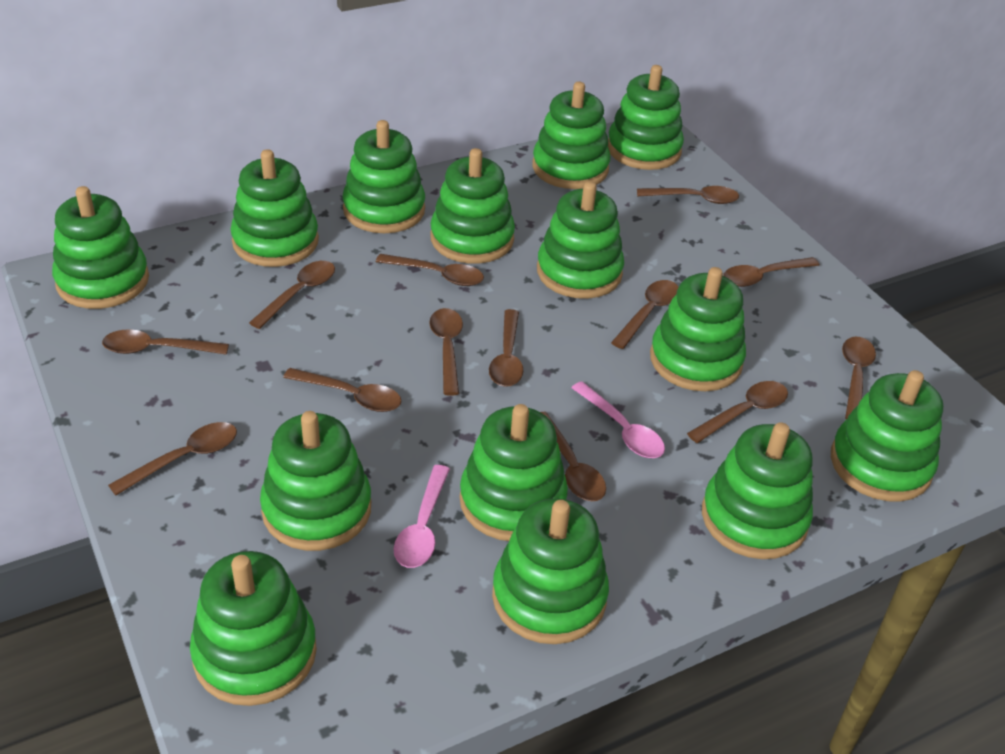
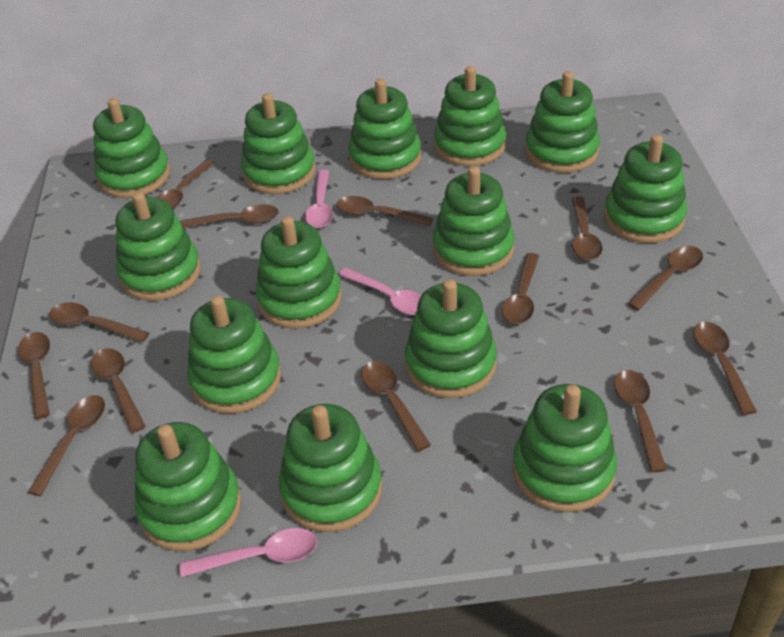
pink spoon: [394,465,450,568] [571,381,665,458] = 2 -> [180,528,317,577] [305,170,333,228] [339,268,421,315] = 3

